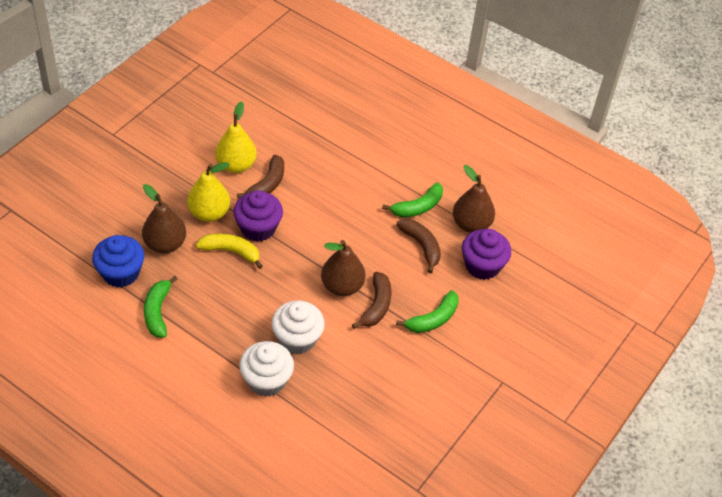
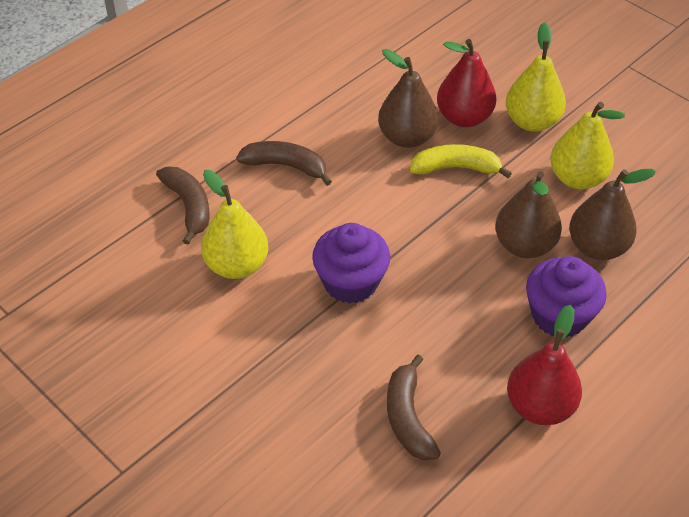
blue cupcake: [92,235,144,287] = 1 -> none = 0
green banana: [144,276,178,338] [382,183,443,217] [396,290,459,333] = 3 -> none = 0
red pear: none = 0 -> [437,39,496,127] [507,305,582,425] = 2
white cupcake: [239,341,294,397] [272,301,325,354] = 2 -> none = 0
yellow pear: [187,162,230,222] [215,101,257,173] = 2 -> [201,170,268,279] [506,22,566,132] [550,102,625,189] = 3

